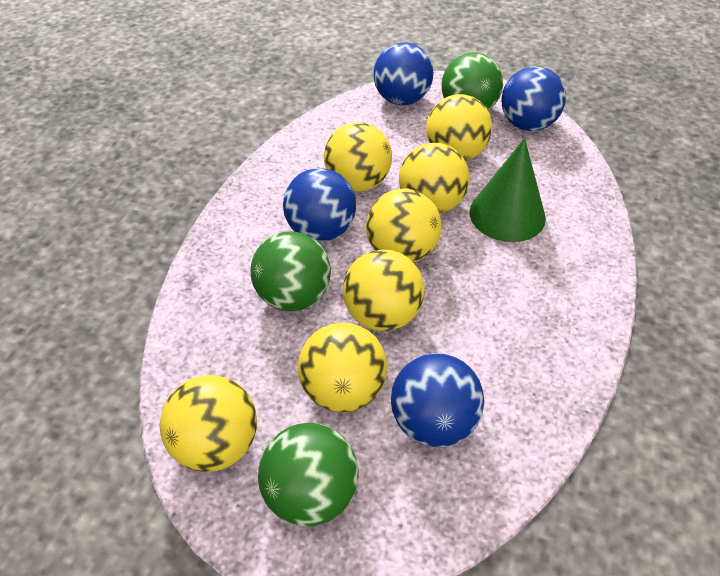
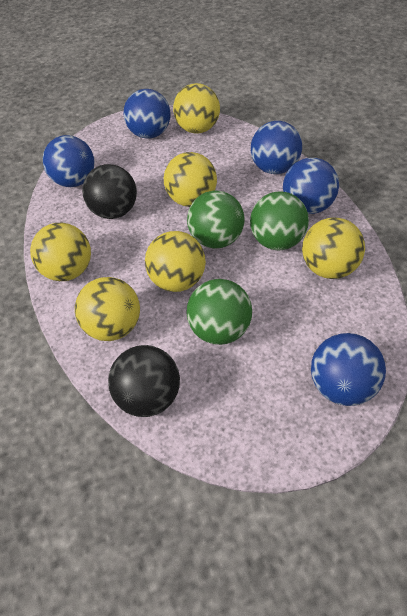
black ball: none = 0 -> [82,164,137,219] [108,345,180,417] = 2
blue ball: [283,168,356,242] [373,43,434,105] [391,353,484,447] [501,66,566,131] = 4 -> [43,135,95,187] [124,89,171,139] [251,121,302,174] [283,158,339,214] [311,333,386,406] = 5
green cone: [469,138,546,242] = 1 -> none = 0
yellow ball: [160,375,257,472] [298,322,387,413] [324,122,392,192] [343,249,425,331] [366,188,441,262] [399,143,470,214] [426,94,492,161] = 7 -> [30,223,91,281] [75,277,140,341] [145,231,206,292] [164,152,217,207] [173,83,220,133] [302,217,365,279] = 6

